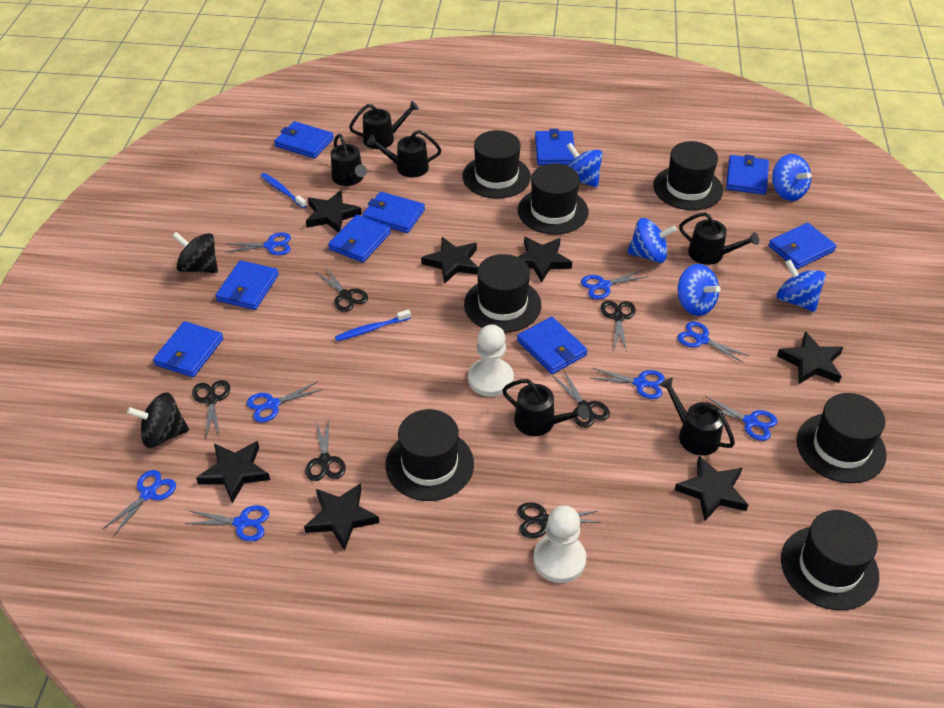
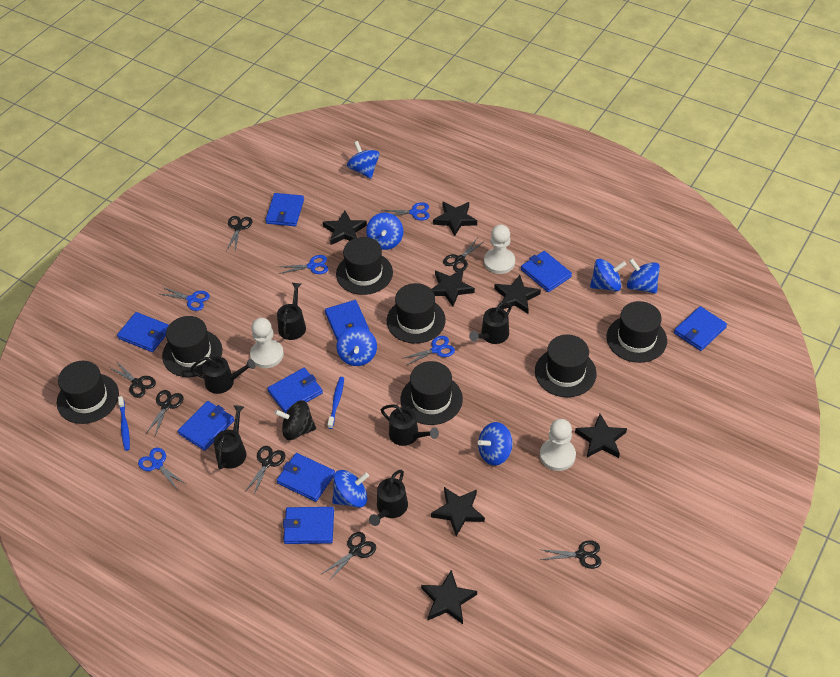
black scissors: [192,380,230,438] [305,420,346,481] [316,267,368,312] [517,502,601,538] [553,371,610,428] [601,301,636,352] = 6 -> [109,361,156,398] [146,390,184,435] [226,216,253,251] [244,446,285,495] [322,532,376,582] [443,239,485,272] [539,540,601,569] = 7
black spinning top: [127,392,189,448] [172,232,218,273] = 2 -> [275,400,316,440] = 1
blue scissors: [103,470,176,537] [185,505,269,541] [226,232,291,255] [247,381,323,423] [581,269,648,299] [590,368,665,399] [677,321,749,363] [705,396,777,441] = 8 -> [138,448,185,489] [160,287,210,311] [279,255,328,274] [383,202,430,221] [401,336,455,366] = 5
blue spinning top: [567,143,603,187] [627,218,677,263] [677,264,721,316] [772,154,811,201] [777,259,826,312] = 5 -> [332,470,369,508] [337,327,377,366] [347,141,380,179] [366,213,404,250] [477,422,513,466] [590,259,627,291] [627,258,660,294] = 7
white pawn: [468,324,514,397] [533,505,586,583] = 2 -> [250,318,284,368] [484,224,515,274] [540,419,576,471] = 3

